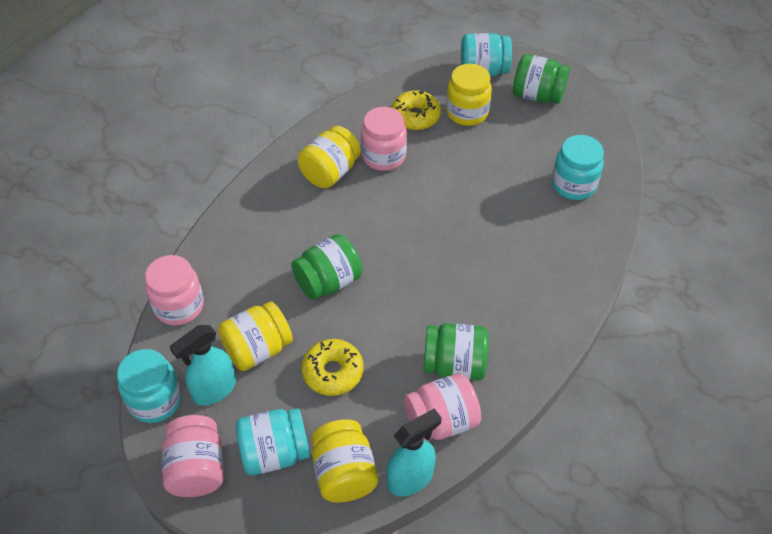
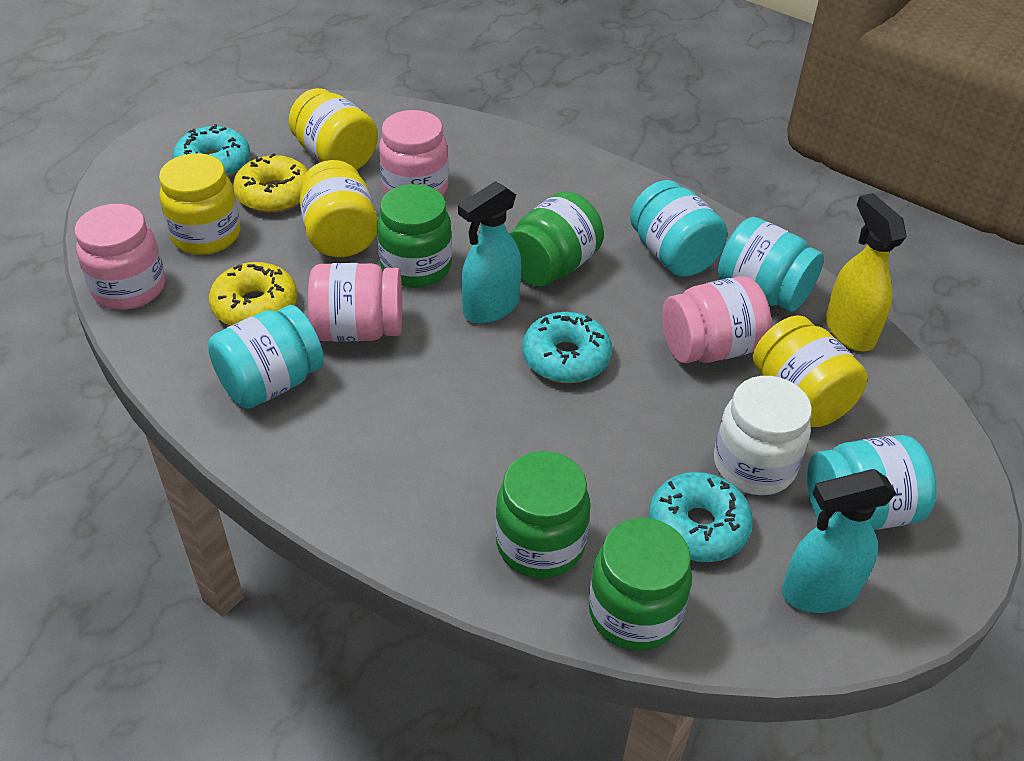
green jar: [291,234,363,300] [423,323,489,381] [513,54,570,104] = 3 -> [377,184,452,287] [496,451,590,578] [509,191,604,287] [589,518,692,651] = 4
turquoise donut: none = 0 -> [173,124,250,178] [522,312,612,383] [649,472,753,562] = 3
white jar: none = 0 -> [714,376,812,495] = 1
yellow spray bottle: none = 0 -> [825,193,907,351] = 1

